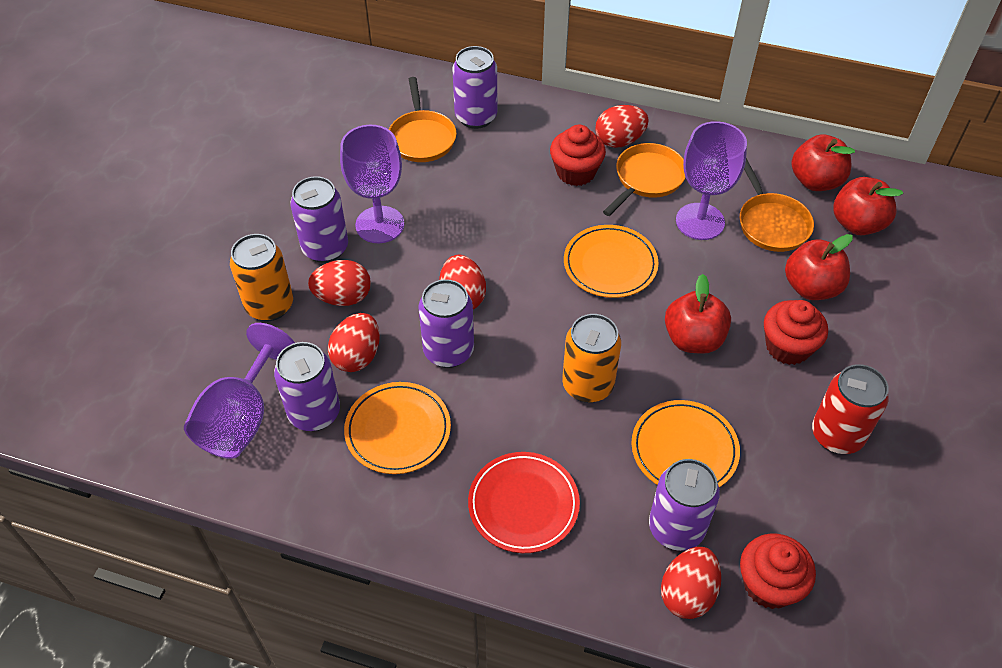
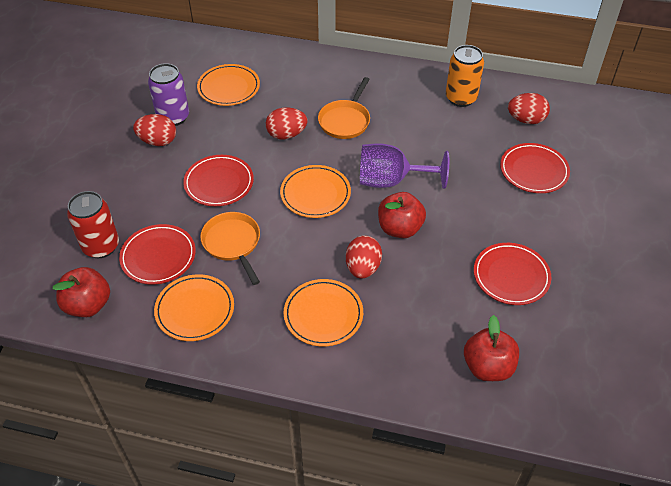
orange can: [230,234,293,321] [562,314,621,403] = 2 -> [446,45,484,107] = 1
orange pan: [389,77,457,162] [603,143,686,216] [740,158,814,252] = 3 -> [200,212,260,285] [318,77,370,139] = 2
orange plate: [344,382,451,474] [564,225,659,298] [631,400,740,487] = 3 -> [154,274,234,341] [197,64,260,106] [280,165,351,218] [284,279,363,346] = 4
purple can: [274,342,340,431] [290,176,348,263] [418,279,474,368] [452,46,497,129] [649,459,720,551] = 5 -> [148,63,189,126] = 1
purple goblet: [184,323,295,459] [340,125,404,243] [676,121,747,240] = 3 -> [360,143,449,189] = 1
red apple: [665,274,731,354] [785,234,853,300] [791,134,855,191] [834,177,903,236] = 4 -> [53,267,110,317] [378,192,426,238] [464,315,519,381] = 3
red cupcake: [550,125,606,186] [740,533,816,609] [764,300,828,365] = 3 -> none = 0
red egg: [308,260,371,306] [328,313,380,372] [439,255,486,309] [595,105,649,148] [661,547,721,619] = 5 -> [133,114,176,146] [266,107,307,139] [346,236,382,279] [508,93,550,124] = 4
red plate: [468,452,580,553] = 1 -> [119,224,196,285] [183,155,254,206] [474,243,552,305] [500,143,570,193] = 4

